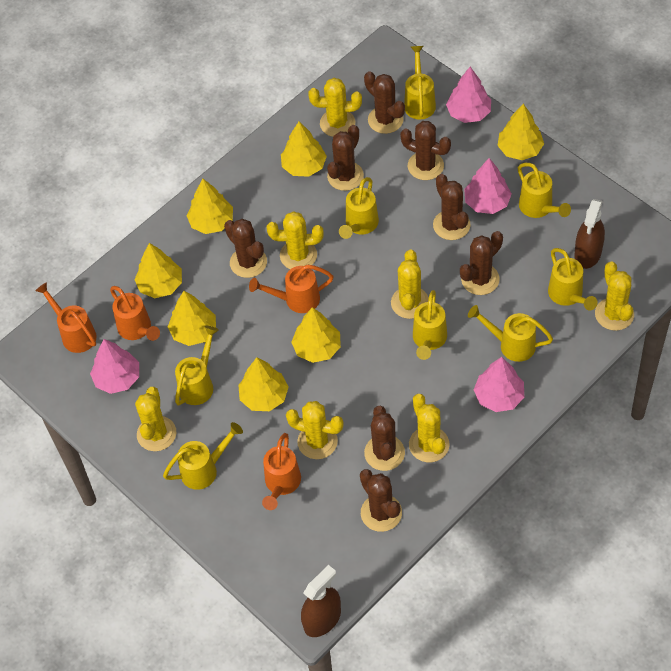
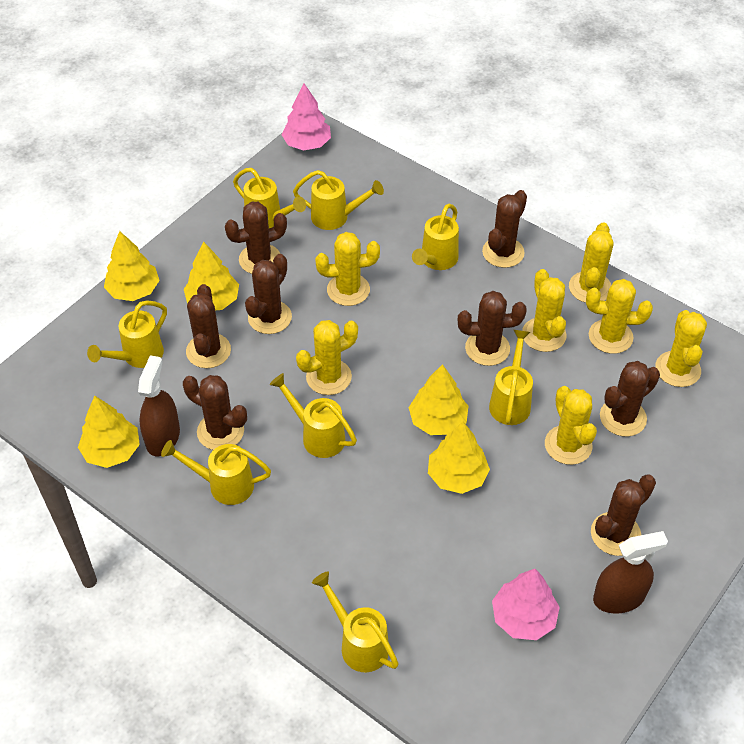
orange watering can: [35,282,97,353] [110,286,160,341] [249,265,334,313] [262,433,301,510] = 4 -> none = 0
pink tree: [90,339,139,394] [446,67,491,123] [464,158,512,214] [474,357,524,412] = 4 -> [282,83,331,151] [492,569,560,640] = 2
yellow tree: [135,243,182,298] [168,291,216,346] [186,179,233,234] [238,357,289,411] [281,122,327,177] [291,307,341,363] [498,104,544,160] = 7 -> [78,396,140,468] [104,231,160,301] [184,241,239,310] [409,364,468,435] [428,422,490,494] = 5

